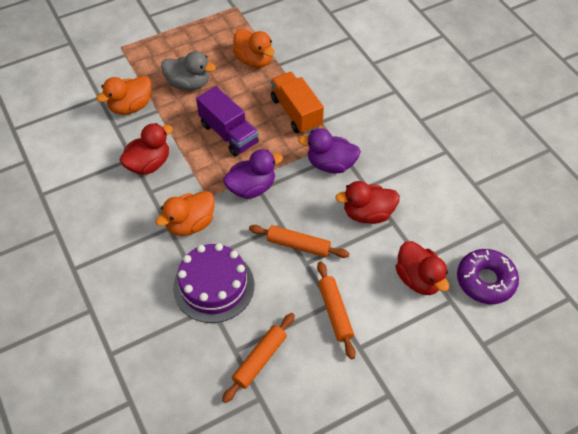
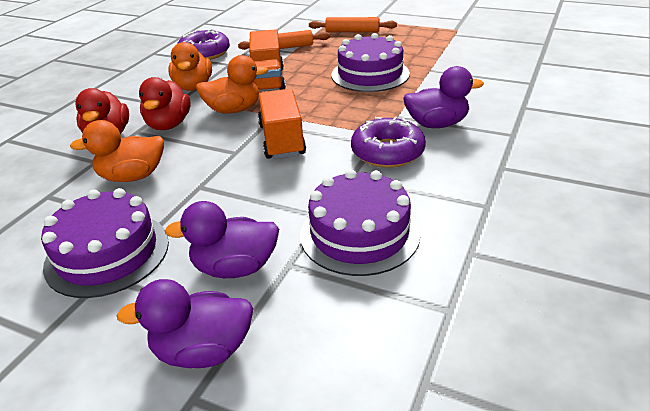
grey duck: [161,51,216,91] = 1 -> none = 0
orange rolling pin: [222,313,295,403] [249,225,350,258] [317,261,356,359] = 3 -> [238,30,330,50] [309,17,397,32] = 2
orange truck: [271,72,324,134] = 1 -> [249,29,286,92] [258,89,306,159] = 2
purple cake: [173,243,254,323] = 1 -> [41,188,169,298] [300,169,420,276] [332,33,410,92] = 3
purple donut: [457,249,519,304] = 1 -> [177,29,230,60] [351,117,426,168] = 2
purple duck: [223,149,283,199] [298,128,361,173] = 2 -> [116,279,253,368] [165,201,279,278] [403,66,484,128] = 3
purple truck: [196,86,259,157] = 1 -> none = 0
red duck: [120,123,173,175] [335,181,400,224] [395,241,449,295] = 3 -> [75,88,129,134] [139,77,191,130] = 2

